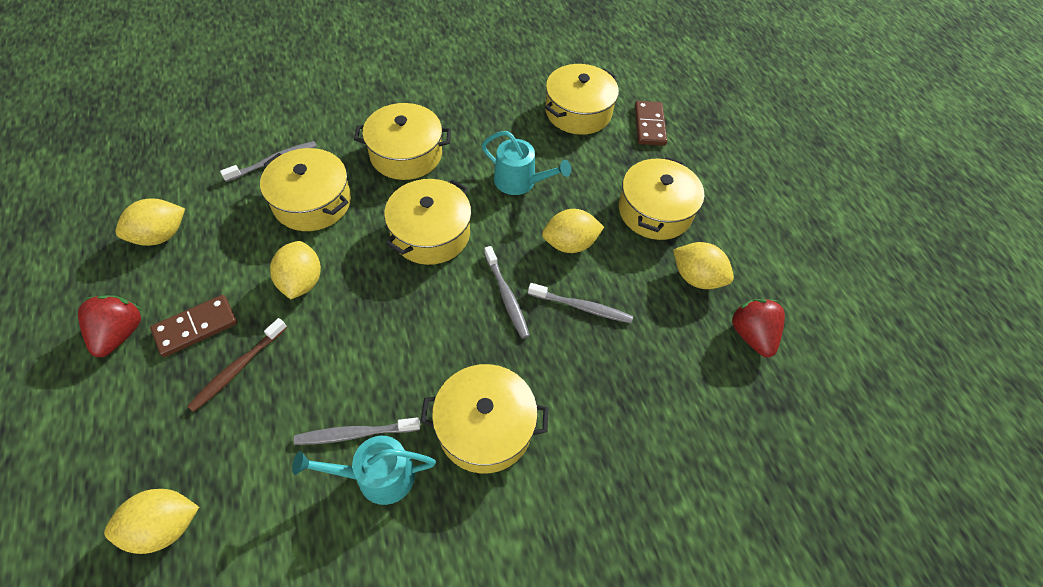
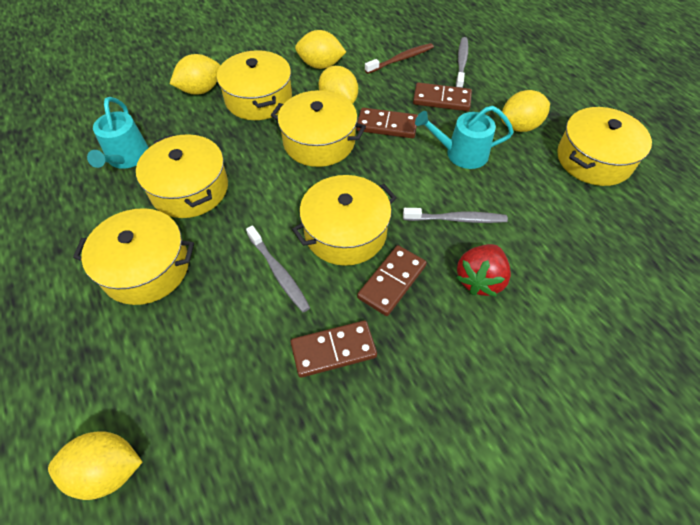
brown domino: [150,295,237,357] [635,101,667,146] = 2 -> [291,320,377,378] [356,108,418,138] [357,245,427,316] [413,82,472,111] = 4
grey toothbrush: [220,141,317,182] [294,417,420,445] [484,246,530,339] [528,283,633,323] = 4 -> [246,225,310,312] [403,208,508,223] [456,37,468,88] = 3
red strawberry: [78,295,142,357] [732,299,785,357] = 2 -> [456,244,511,297] = 1

